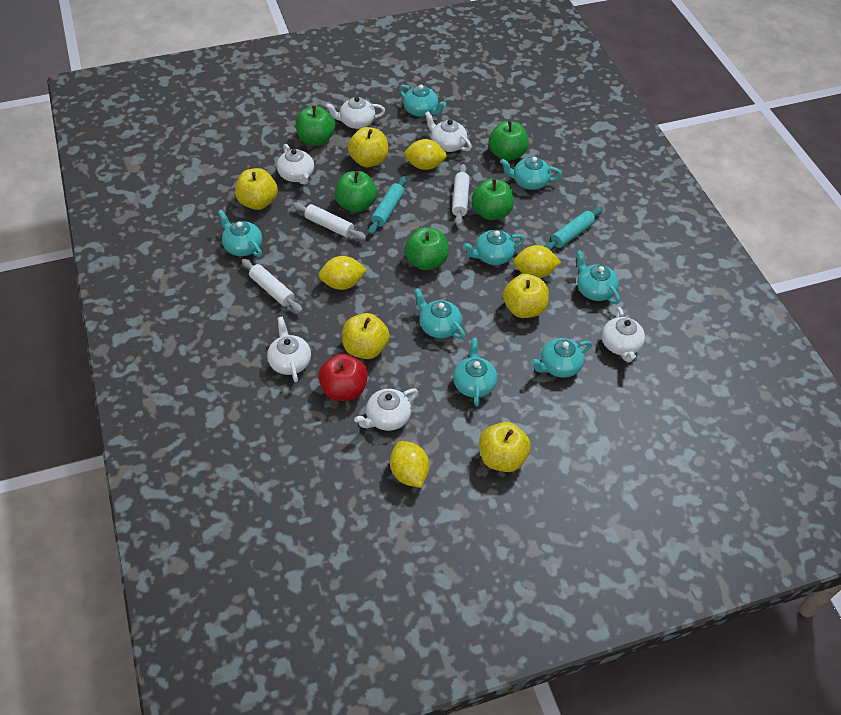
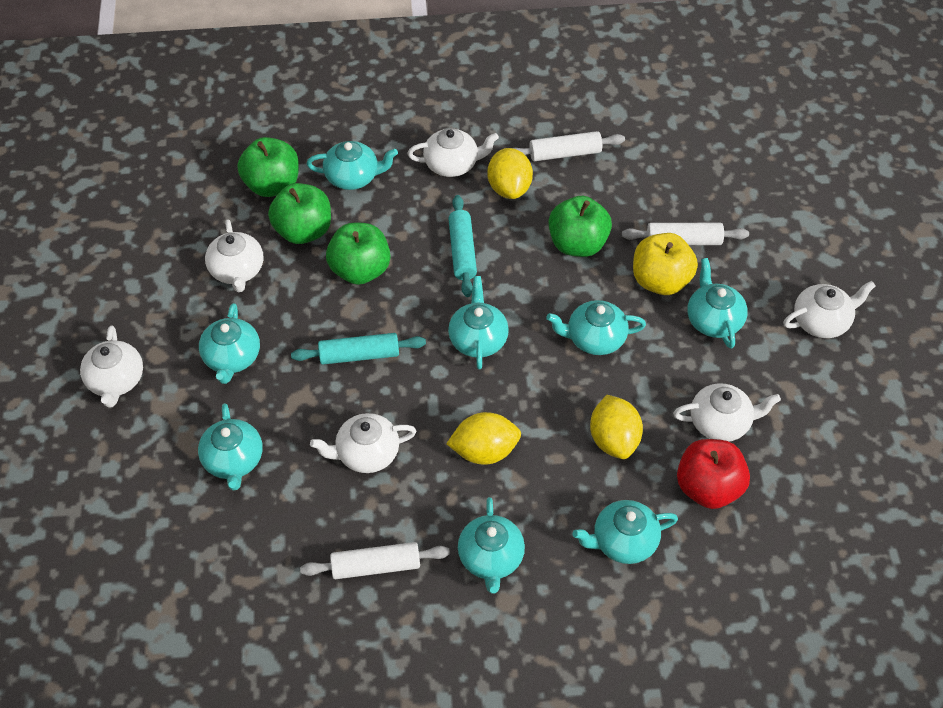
green apple: [296,105,335,146] [335,171,377,213] [404,227,449,270] [472,178,514,220] [488,120,529,161] = 5 -> [237,137,299,197] [268,183,331,244] [326,223,390,285] [548,196,612,257] = 4
yellow apple: [235,168,278,210] [342,313,390,359] [348,127,388,167] [479,422,531,472] [503,274,549,318] = 5 -> [633,233,698,295] = 1
yellow lemon: [319,256,367,290] [390,441,429,488] [404,139,448,170] [513,245,561,278] = 4 -> [446,412,521,465] [487,148,533,199] [590,395,643,459] = 3

